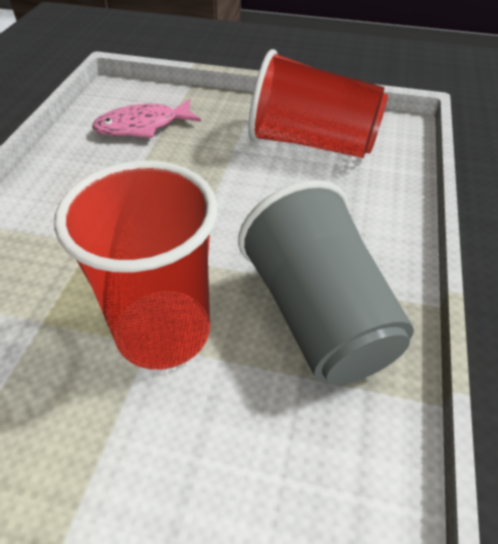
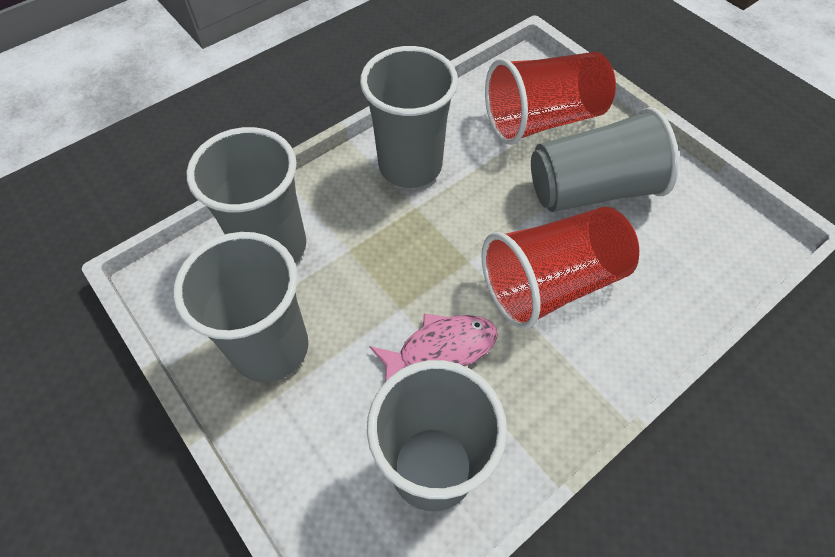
grey cup: [238,180,414,385] = 1 -> [173,232,308,382] [186,127,306,263] [360,46,458,188] [367,360,507,511] [531,107,679,212] = 5

